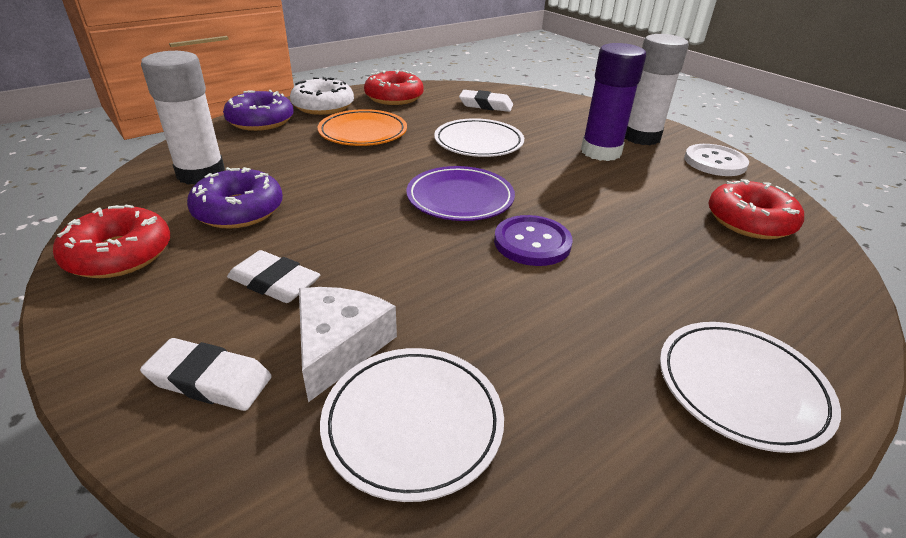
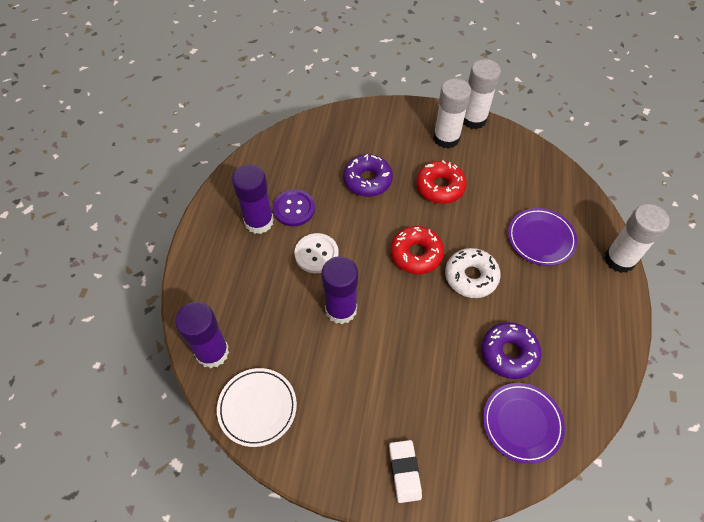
orange plate: [318,109,407,146] = 1 -> none = 0
purple glue stick: [581,43,646,161] = 1 -> [175,302,229,368] [232,164,274,234] [321,256,358,324] = 3
purple plate: [406,166,515,221] = 1 -> [483,383,565,464] [508,208,577,266] = 2
red donut: [53,205,170,278] [364,70,423,105] [709,179,804,239] = 3 -> [390,226,444,274] [416,161,467,204] = 2
white cheese: [299,287,397,402] = 1 -> none = 0
white eraser: [140,338,272,411] [227,250,320,303] [459,90,513,112] = 3 -> [389,440,422,503] = 1
white glue stick: [141,51,225,185] [625,34,689,145] = 2 -> [433,78,471,149] [463,59,501,129] [604,204,669,273] = 3
white plate: [320,348,504,502] [434,118,524,157] [660,322,841,453] = 3 -> [217,368,297,447] = 1

